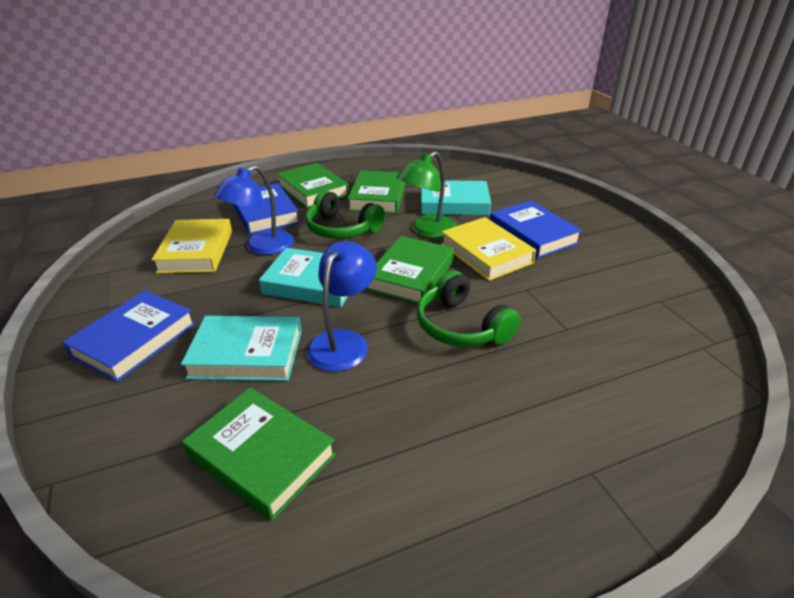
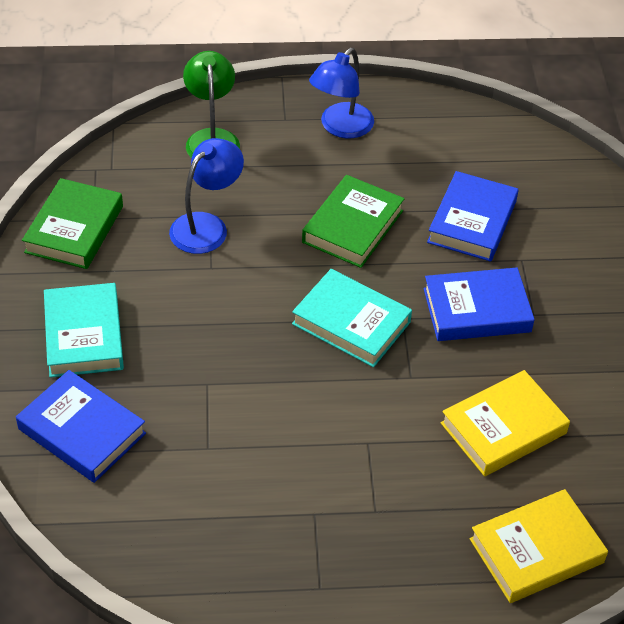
green book: [182,387,336,521] [277,163,349,209] [347,171,406,214] [366,236,454,304] = 4 -> [22,178,123,269] [302,175,404,268] = 2
green headphones: [306,190,385,239] [417,270,521,347] = 2 -> none = 0
turquoise book: [181,316,302,381] [259,248,348,307] [421,180,491,215] = 3 -> [44,283,124,378] [292,269,412,367] = 2

